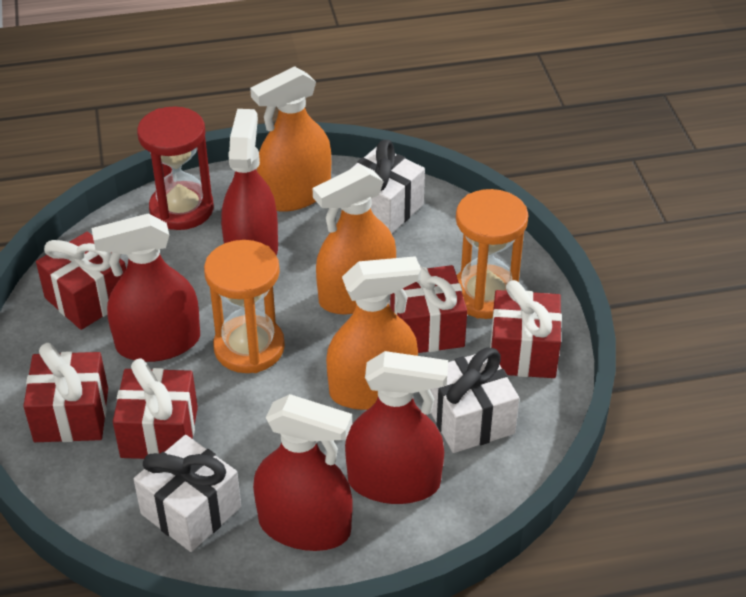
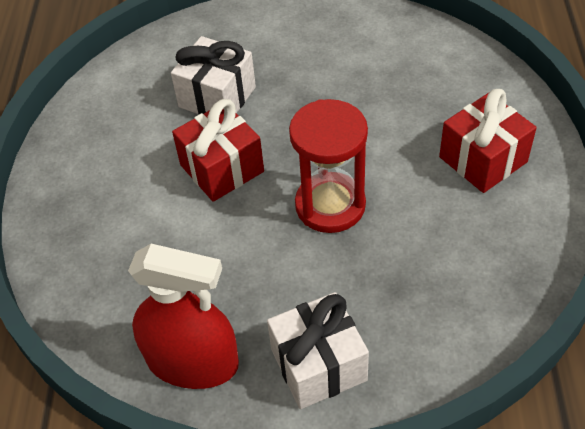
orange hourglass: [204,240,285,373] [456,189,528,319] = 2 -> none = 0
orange spray bottle: [250,66,331,212] [313,164,396,314] [326,256,421,410] = 3 -> none = 0
red gift: [23,343,108,442] [36,232,126,330] [113,359,198,459] [390,265,467,353] [490,280,562,378] = 5 -> [172,99,264,202] [439,89,537,193] = 2
red spray bottle: [92,213,200,362] [221,109,278,256] [253,394,353,551] [345,351,448,504] = 4 -> [128,244,239,389] = 1
white gift: [134,435,241,552] [351,140,425,234] [430,348,519,453] = 3 -> [171,36,256,114] [267,292,369,409] = 2

